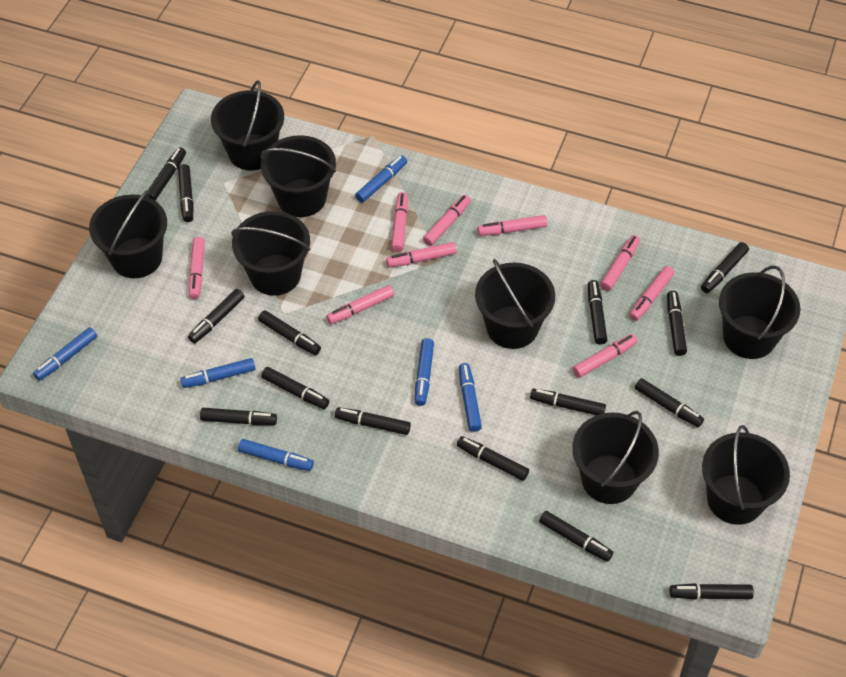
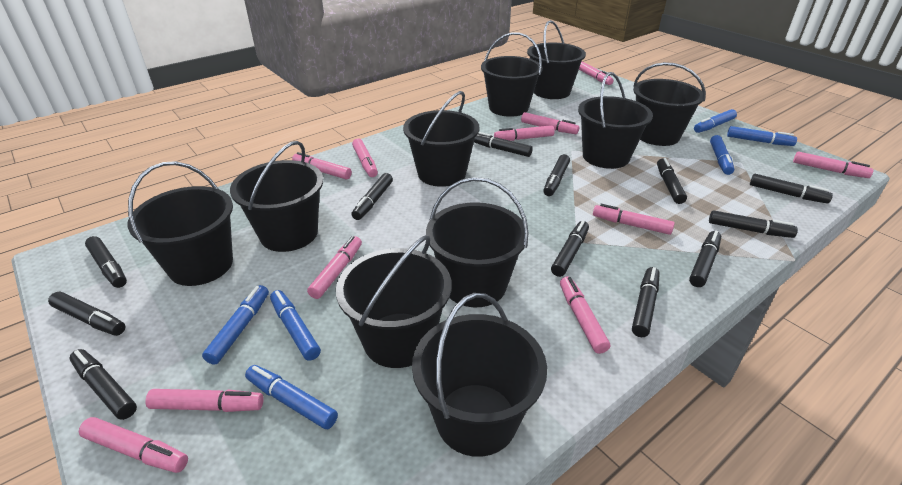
black bucket: [89,190,167,278] [211,80,284,171] [231,211,310,296] [260,135,336,217] [475,259,555,349] [572,411,659,504] [702,425,790,525] [719,266,801,359] = 8 -> [128,161,233,286] [230,141,323,252] [336,235,452,368] [403,91,480,187] [412,293,547,457] [426,177,529,307] [481,32,543,117] [527,20,586,99] [578,72,653,169] [633,62,706,146] = 10
black marker: [145,147,186,201] [178,164,194,222] [188,289,244,343] [200,408,277,425] [258,310,321,355] [261,367,329,409] [335,407,411,435] [457,436,529,481] [530,388,606,415] [539,511,613,562] [588,280,607,345] [635,378,704,427] [667,291,687,356] [670,583,754,600] [701,242,749,293] = 15 -> [48,292,125,336] [69,349,137,420] [85,236,127,288] [351,173,393,220] [474,132,533,157] [543,154,570,196] [551,221,589,277] [632,267,660,337] [657,158,687,204] [689,231,721,287] [709,210,798,238] [750,174,833,204] = 12
pink marker: [189,237,205,299] [326,285,394,324] [386,242,456,268] [391,192,408,252] [423,195,471,246] [477,215,547,236] [573,334,637,378] [600,235,640,291] [629,266,674,321] = 9 -> [79,417,188,473] [145,389,264,412] [292,152,352,180] [307,236,362,299] [352,139,378,177] [494,125,555,141] [521,112,579,134] [560,277,610,354] [579,61,613,85] [593,204,675,235] [793,152,874,178] = 11

